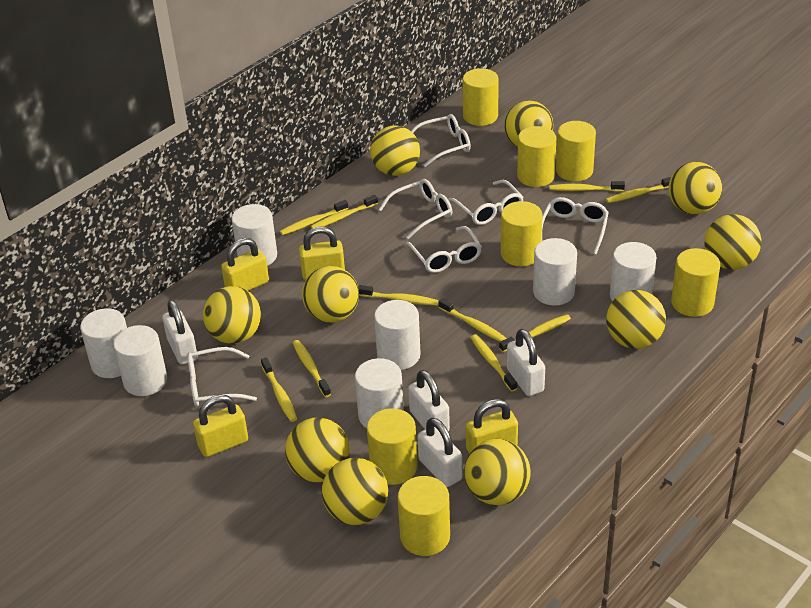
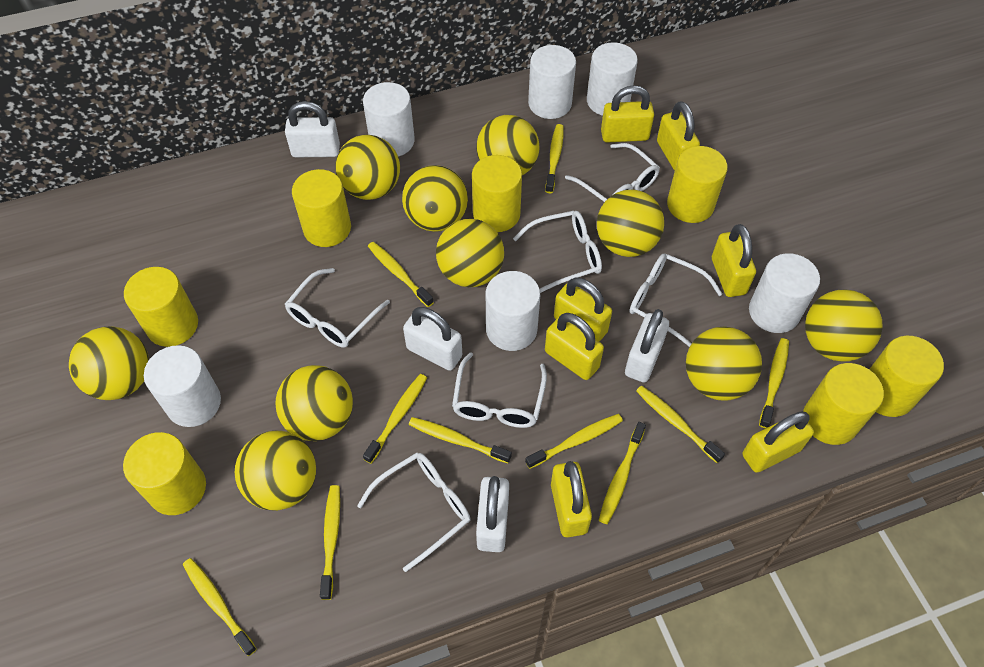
white cylinder: [80,308,127,378] [113,325,167,396] [232,204,277,266] [355,358,404,428] [374,300,421,370] [533,238,577,306] [610,242,657,301] = 7 -> [144,345,221,427] [363,82,415,156] [486,271,540,351] [528,45,576,119] [587,42,638,116] [749,253,820,333] = 6
yellow padlock: [193,395,248,457] [221,238,269,291] [299,227,345,280] [466,399,518,454] = 4 -> [545,313,604,380] [551,461,592,537] [554,277,612,342] [601,85,654,143] [657,101,700,171] [712,224,756,297] [742,411,814,473] = 7

